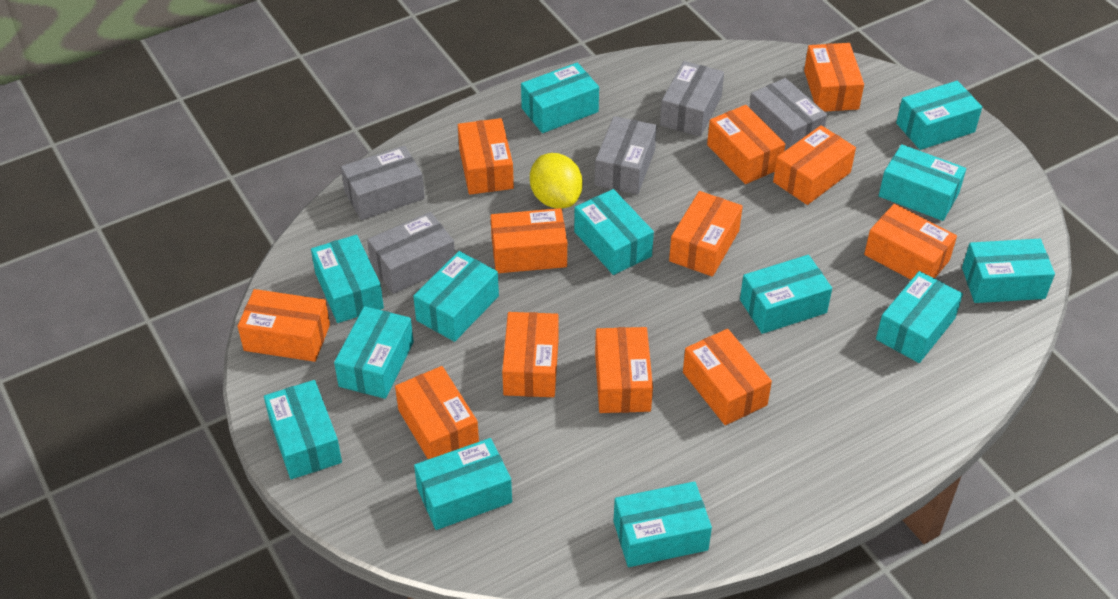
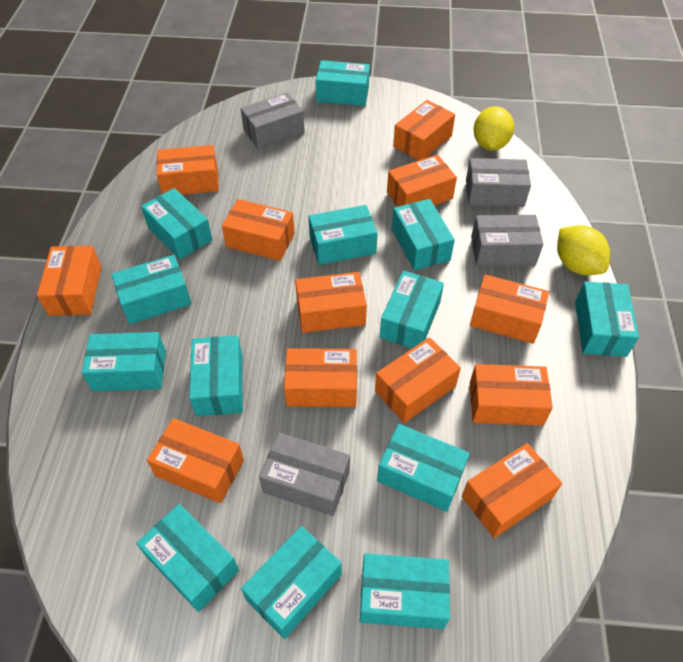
grey box: [341,146,425,220] [367,212,455,294] [595,116,657,194] [660,61,724,137] [749,78,827,151] = 5 -> [241,92,304,149] [259,433,350,516] [466,158,531,207] [471,215,543,266] = 4
yellow lemon: [530,153,583,209] = 1 -> [473,106,514,151] [557,225,610,275] = 2

